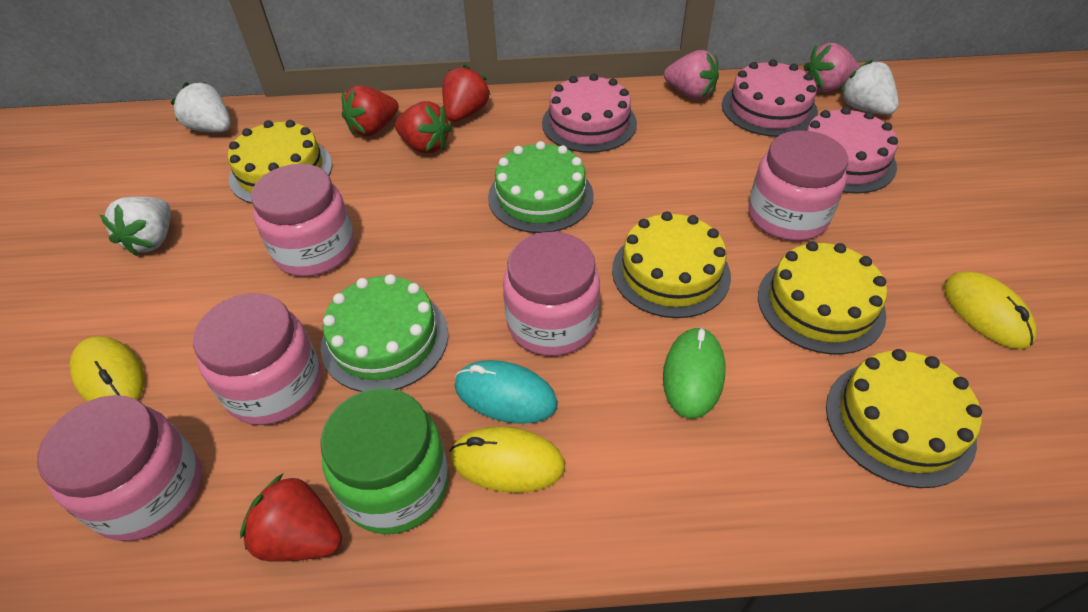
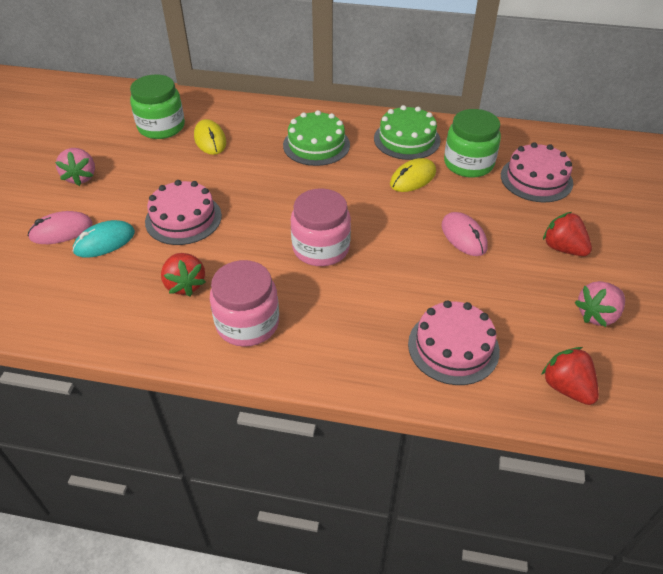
green jar: [320,388,449,534] = 1 -> [130,74,185,139] [444,109,501,178] = 2
green mouse: [663,327,725,418] = 1 -> none = 0
pink jar: [37,395,202,541] [193,293,322,425] [251,164,355,277] [503,232,600,356] [748,130,848,241] = 5 -> [210,260,279,347] [291,188,351,266] = 2
pink mouse: none = 0 -> [28,211,93,244] [441,212,488,256] = 2
red strawberry: [240,474,342,562] [342,85,399,136] [395,101,452,154] [442,65,491,122] = 4 -> [161,253,206,296] [541,347,599,405] [543,212,592,256] = 3
white strawberry: [100,196,171,256] [170,82,231,132] [840,60,899,115] = 3 -> none = 0
yellow cake: [228,120,332,203] [612,211,731,318] [758,241,887,354] [826,349,982,488] = 4 -> none = 0
yellow mouse: [70,336,145,402] [450,426,565,493] [944,271,1037,349] = 3 -> [194,119,226,155] [390,158,436,192] = 2

